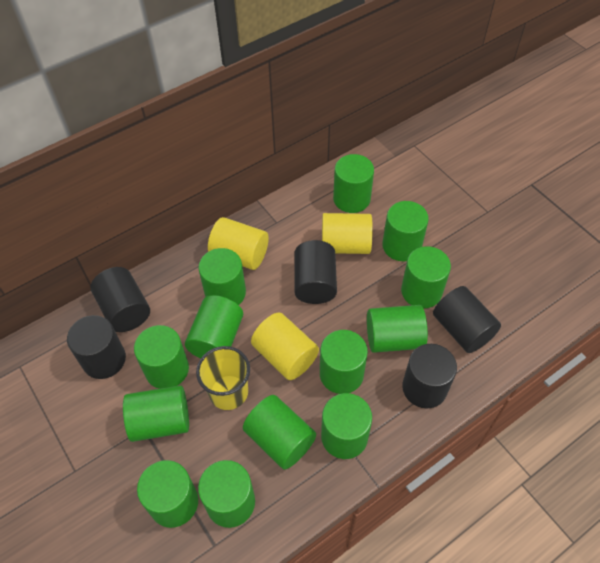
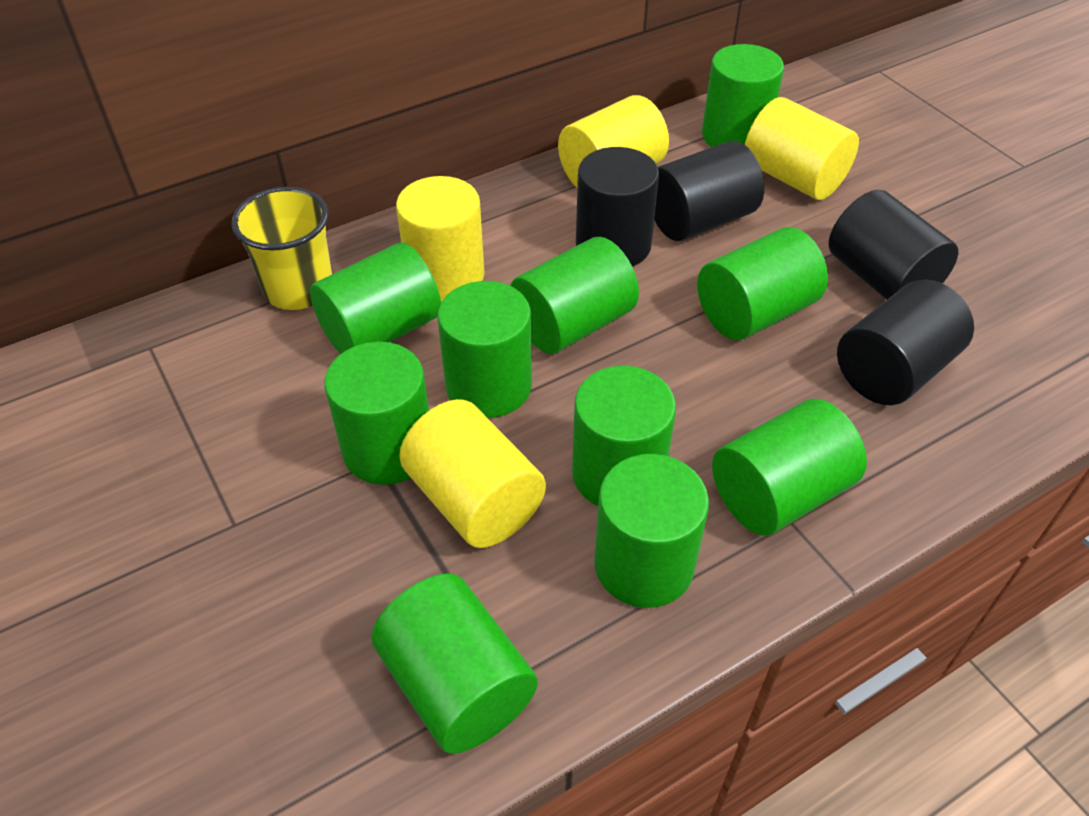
black cylinder: [67,315,126,379] [91,267,150,332] [294,240,337,304] [402,344,457,408] [433,286,501,353] = 5 -> [576,147,659,267] [654,141,764,241] [829,190,958,300] [837,279,974,405] = 4
green cylinder: [123,385,189,442] [134,325,189,389] [137,460,198,528] [185,295,243,359] [198,248,246,305] [198,460,255,528] [243,395,316,470] [320,330,368,394] [321,393,372,459] [333,154,374,213] [367,305,428,353] [382,201,429,261] [401,246,451,308] = 13 -> [310,243,441,354] [324,342,429,485] [371,573,538,754] [437,281,532,418] [510,237,639,354] [572,366,676,506] [594,454,709,608] [697,227,828,340] [702,44,784,147] [712,399,867,536] = 10
yellow cylinder: [208,217,269,270] [251,313,319,380] [322,213,373,254] = 3 -> [396,176,484,302] [399,399,546,548] [558,95,669,187] [745,97,859,200] = 4

